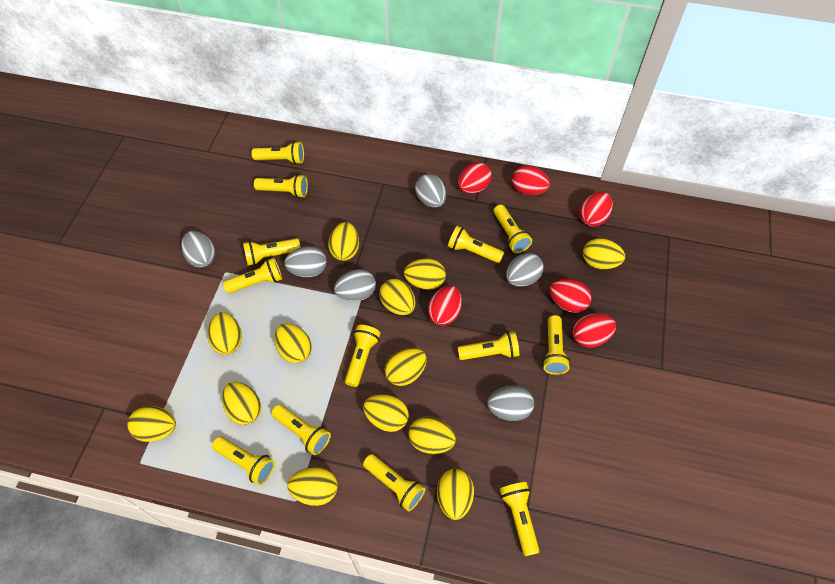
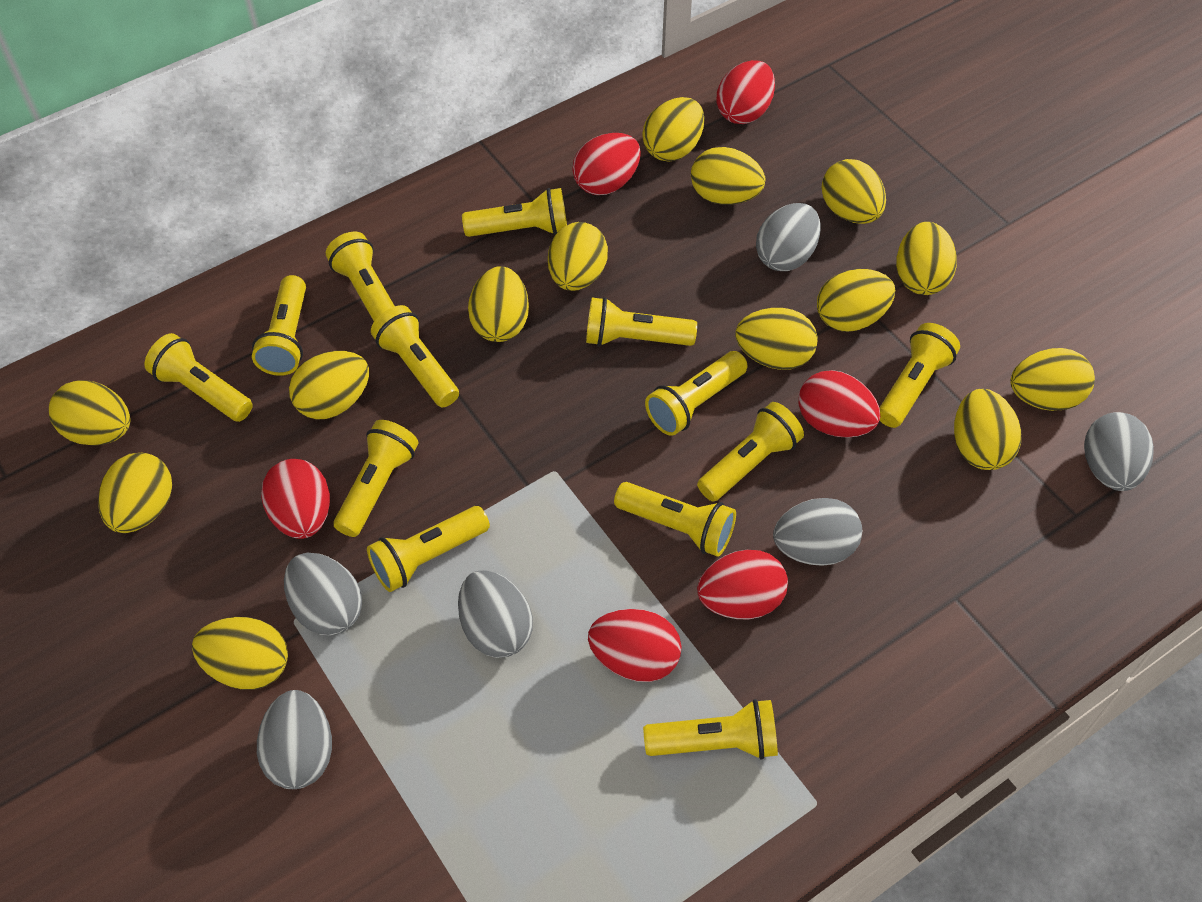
yellow egg: [127,406,176,442] [207,312,242,355] [222,382,261,425] [275,323,312,363] [287,467,338,506] [328,222,359,261] [363,394,409,432] [379,279,415,315] [384,348,427,386] [404,259,446,290] [408,417,456,454] [437,469,474,520] [583,238,625,269] = 13 -> [49,380,130,446] [98,453,172,533] [192,617,288,690] [289,351,369,419] [468,266,529,342] [548,222,608,291] [642,97,704,162] [691,147,765,205] [736,308,818,370] [817,269,895,332] [822,159,886,224] [896,222,957,295] [954,389,1021,470] [1010,348,1095,411] = 14

